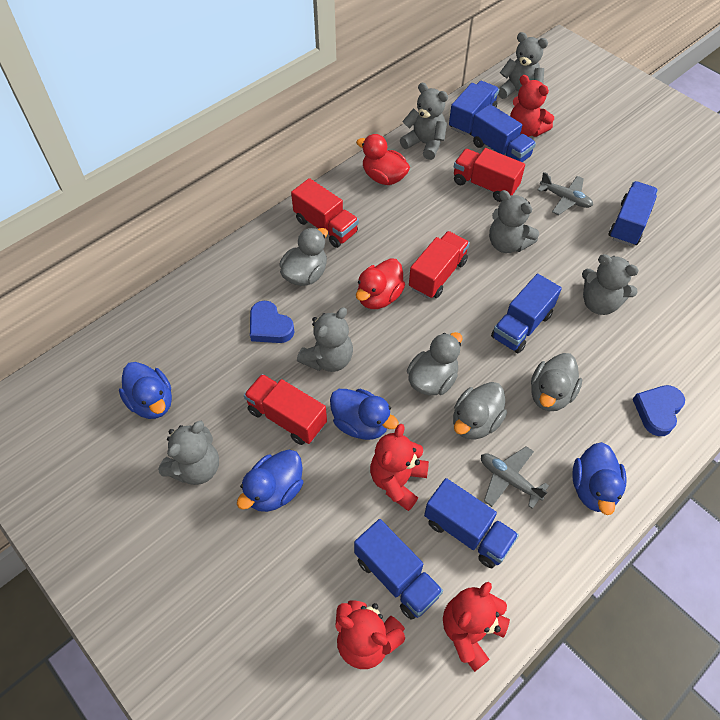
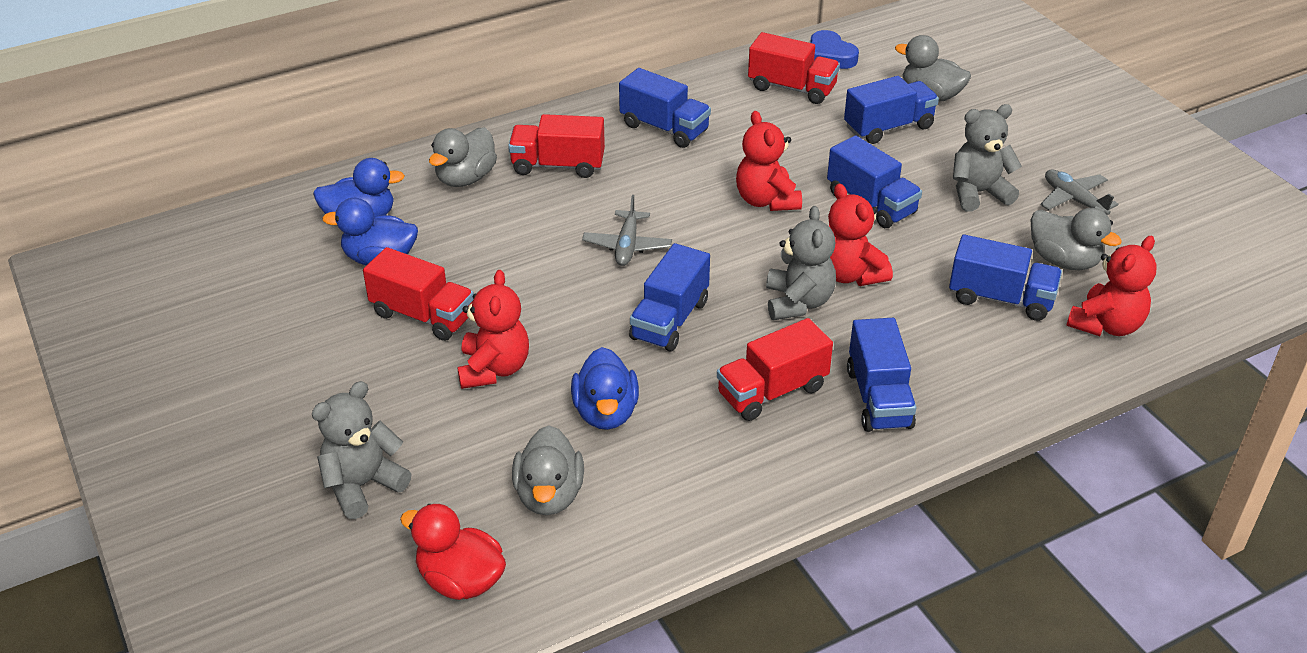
blue duck: [119,362,172,419] [237,450,303,512] [330,389,399,440] [572,442,626,515] = 4 -> [313,158,405,217] [322,198,418,265] [571,347,639,430] = 3
blue heart: [250,301,294,343] [633,385,685,436] = 2 -> [810,30,859,69] = 1
grey teddy bear: [158,421,219,485] [297,307,353,372] [400,83,448,160] [489,190,539,253] [498,32,548,99] [582,254,639,315] = 6 -> [312,381,411,519] [766,206,836,320] [953,104,1022,212] = 3
red duck: [356,134,410,185] [356,258,405,309] = 2 -> [400,504,506,600] = 1

